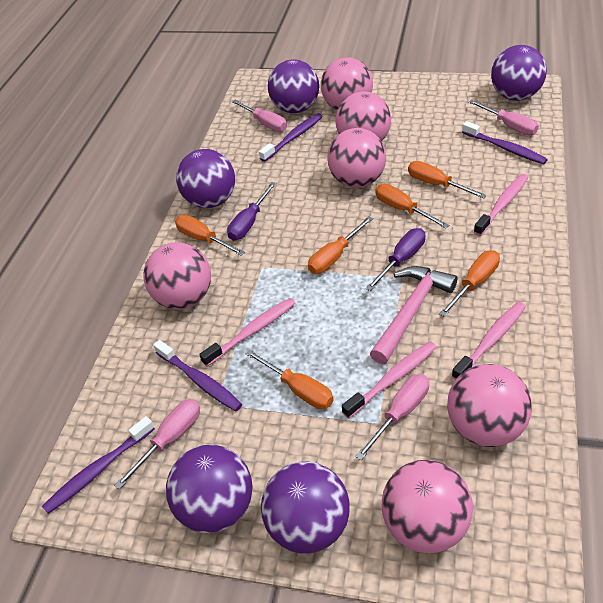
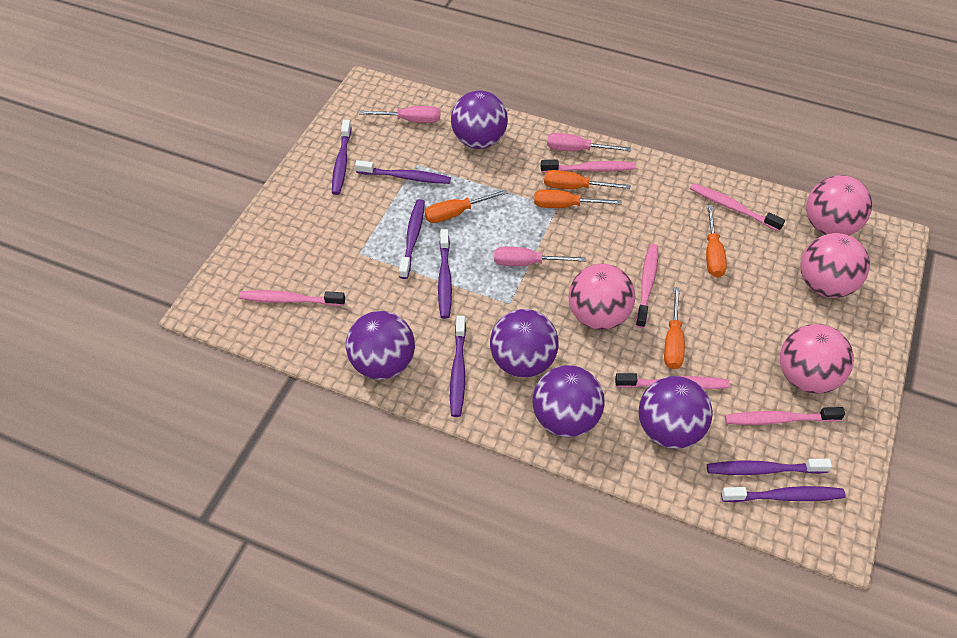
orange screwdriver: [175,215,245,256] [245,349,334,409] [308,216,373,274] [375,184,449,228] [408,161,487,199] [439,250,500,317] = 6 -> [425,189,508,223] [534,189,622,208] [544,170,631,189] [664,287,685,369] [706,205,727,277] = 5
pink ball: [144,242,211,309] [321,57,373,110] [327,128,386,188] [335,92,391,141] [382,460,473,553] [447,364,532,447] = 6 -> [569,264,636,330] [780,324,854,394] [800,233,870,298] [806,175,872,235] = 4
pink hammer: [370,266,457,364] = 1 -> none = 0
pink screwdriver: [114,399,200,490] [232,100,287,132] [355,374,429,460] [469,100,539,135] = 4 -> [359,106,440,123] [494,247,586,266] [547,133,631,151] = 3
pink toothbrush: [199,298,296,367] [342,341,437,418] [452,302,526,380] [474,174,529,236] = 4 -> [239,290,345,306] [541,159,636,173] [615,373,730,389] [636,244,658,328] [690,183,785,232] [725,407,845,425] = 6
purple screwdriver: [227,182,276,241] [365,228,425,291] = 2 -> none = 0
purple toothbrush: [42,416,155,514] [153,340,242,411] [259,113,323,162] [462,121,548,164] = 4 -> [332,120,351,195] [355,160,451,184] [399,199,425,279] [438,229,452,319] [450,315,466,417] [707,459,832,475] [721,486,845,502] = 7

